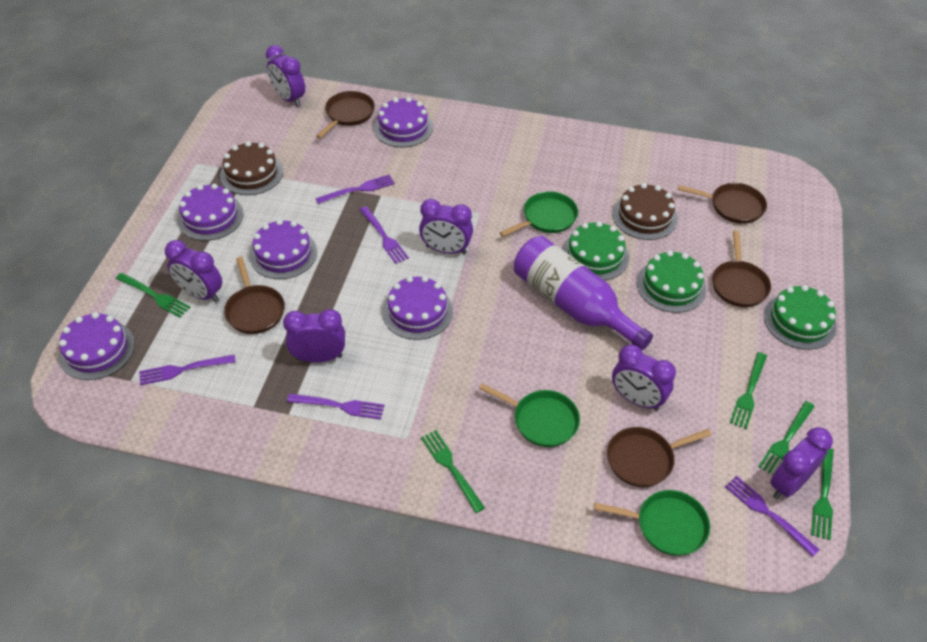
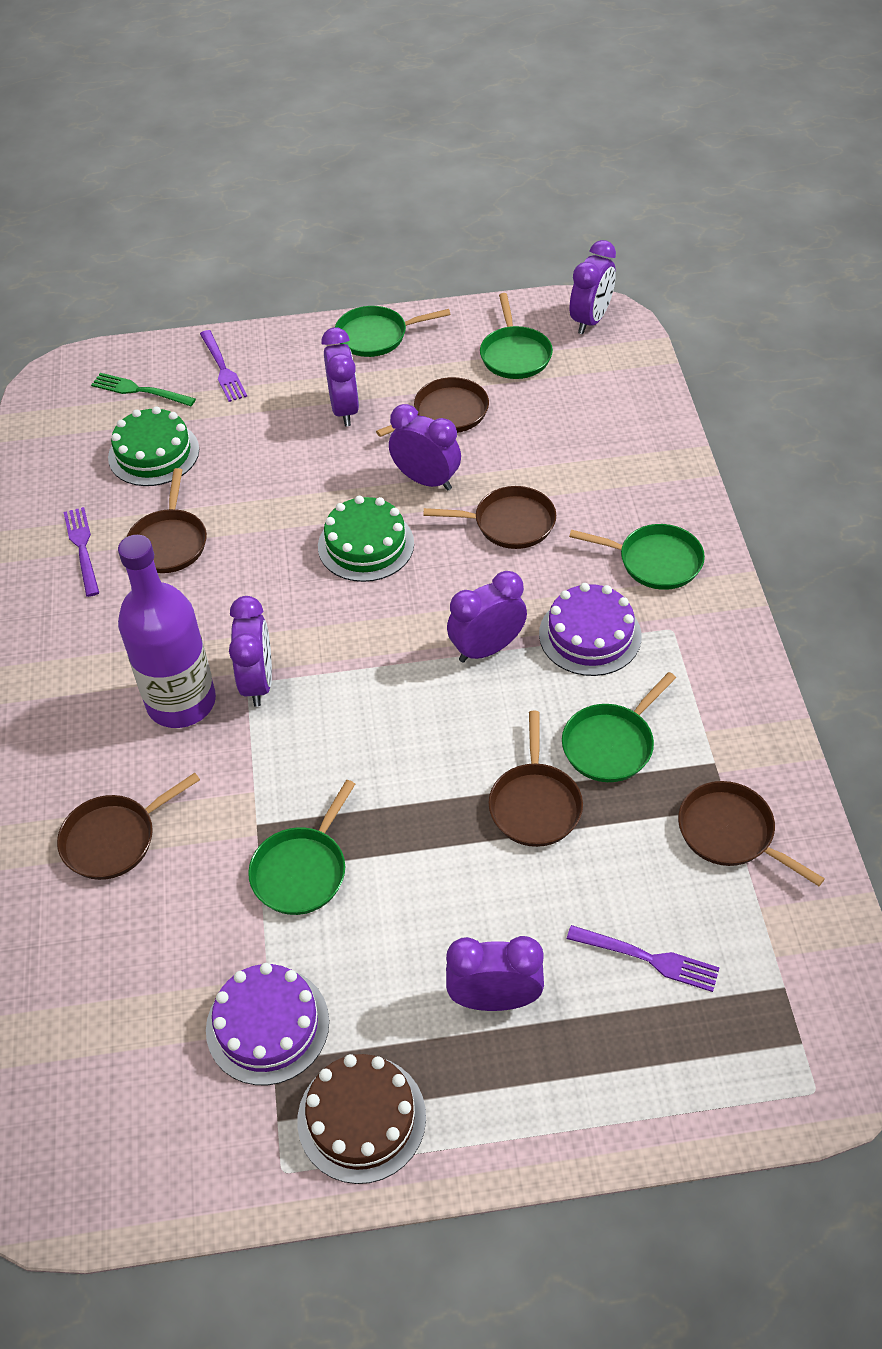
brown cake: [220,141,283,195] [613,183,678,240] = 2 -> [297,1054,426,1184] = 1
brown pan: [224,257,285,334] [316,91,375,139] [607,427,711,487] [678,183,767,224] [712,231,771,307] = 5 -> [57,773,200,880] [127,468,207,573] [376,377,489,437] [423,486,556,549] [488,711,583,847] [678,781,825,886] = 6
green cake: [562,221,629,281] [637,250,706,313] [764,285,837,350] = 3 -> [108,406,199,486] [318,496,414,582] = 2
green fork: [116,273,190,318] [421,430,485,513] [730,352,767,429] [758,401,815,475] [811,448,834,540] = 5 -> [91,373,196,406] = 1
green pan: [479,383,580,447] [500,191,578,237] [594,490,710,556] = 3 -> [248,780,355,915] [335,306,451,357] [480,293,553,379] [562,672,676,782] [569,524,705,590] = 5
purple cake: [59,312,135,380] [177,184,244,241] [249,219,317,279] [374,97,433,147] [382,276,453,340] = 5 -> [206,963,329,1085] [539,583,642,676] = 2
purple fork: [139,354,236,385] [287,394,385,420] [315,174,395,204] [359,206,409,264] [725,476,820,557] = 5 -> [64,507,99,597] [200,330,247,402] [567,925,720,992] = 3

